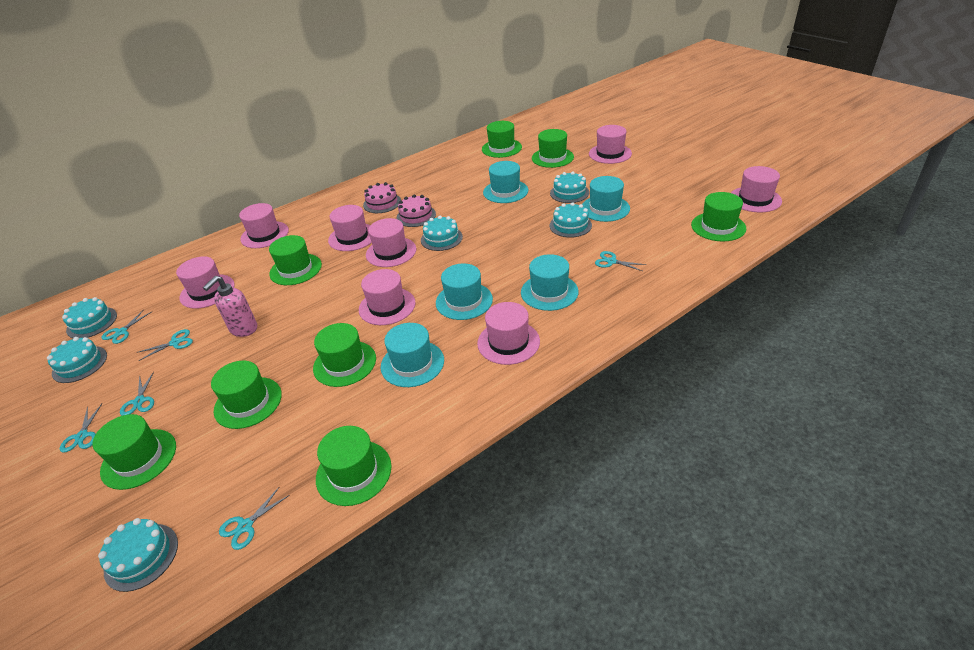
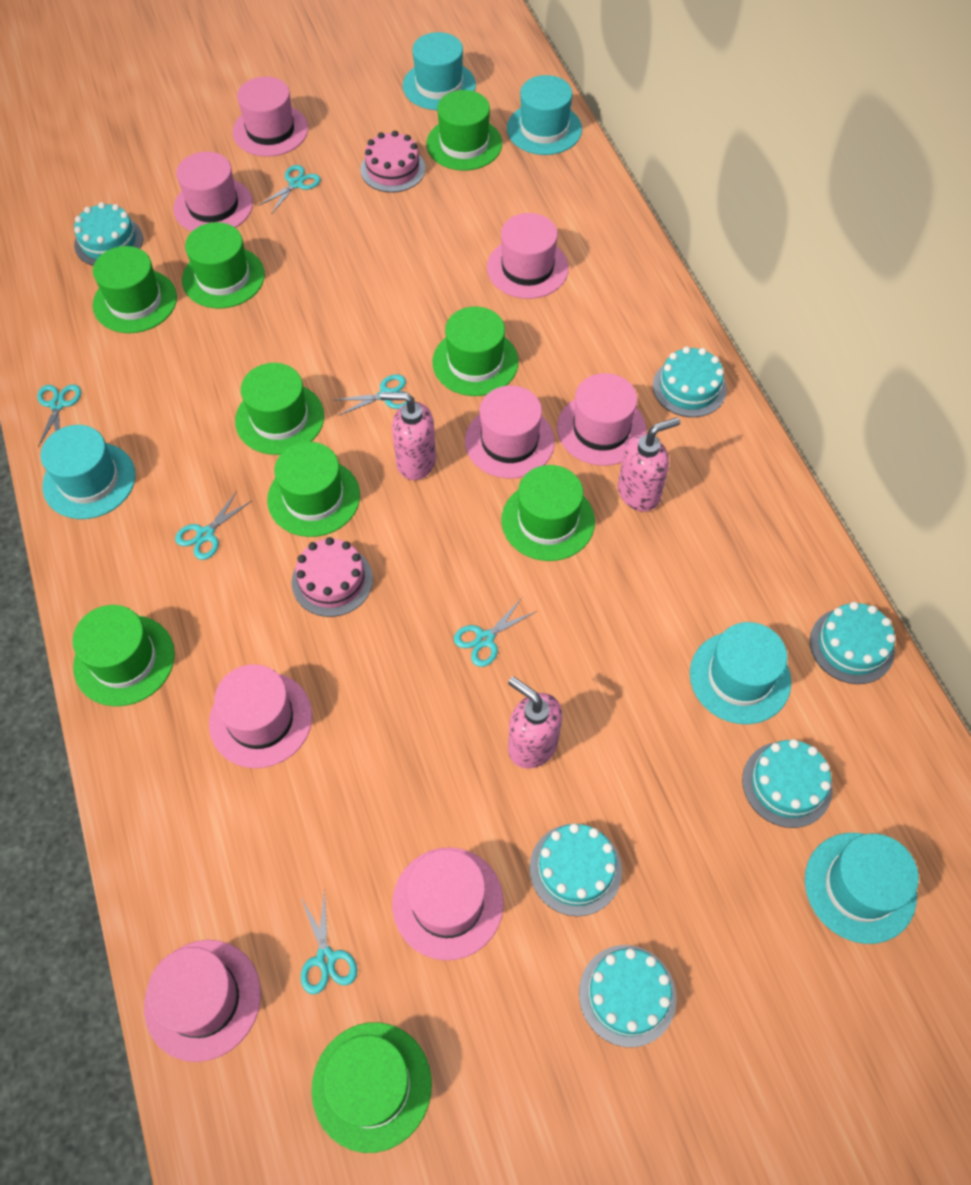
green hat: [92,414,176,490] [211,361,282,429] [269,235,322,285] [313,323,376,387] [316,426,391,506] [482,121,522,158] [532,129,574,168] [691,192,746,241] = 8 -> [72,605,175,706] [93,246,177,333] [182,222,265,309] [235,363,324,455] [267,442,360,537] [312,1022,432,1153] [426,90,502,171] [432,306,519,396] [501,465,595,561] = 9
pink soap dispenser: [203,276,257,337] = 1 -> [380,392,436,480] [508,677,562,768] [618,417,680,512] = 3

